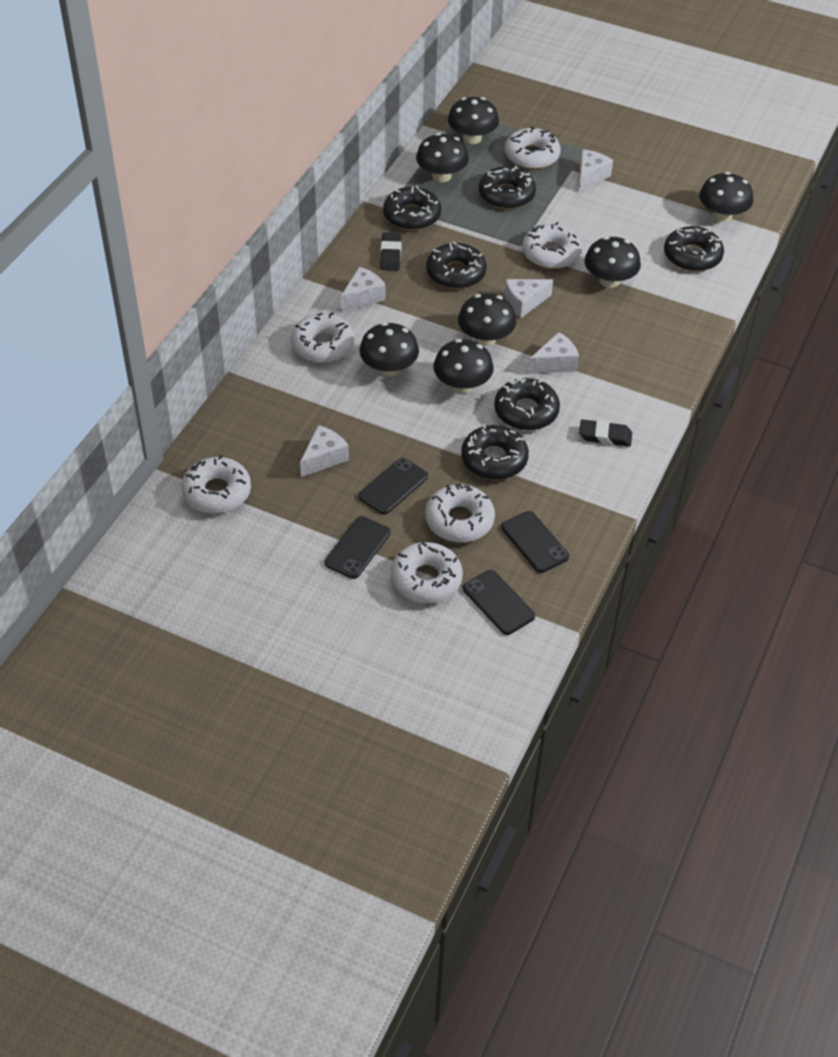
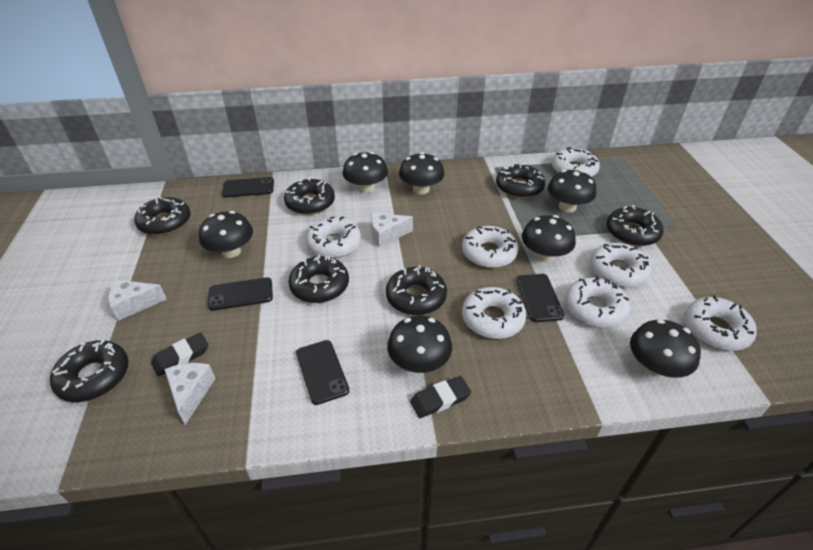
black donut: [383,186,441,231] [426,241,487,289] [461,424,529,480] [479,166,536,209] [494,378,560,430] [664,226,724,272] = 6 -> [50,339,129,402] [134,196,191,235] [284,177,335,215] [288,255,349,303] [386,265,447,315] [496,163,545,198] [606,205,664,246] = 7
white cheese: [300,425,349,477] [341,267,385,312] [505,279,553,318] [528,332,579,374] [578,149,613,192] = 5 -> [108,280,167,321] [164,363,215,425] [371,213,413,247] = 3
white donut: [182,455,251,514] [291,312,354,363] [391,542,463,603] [425,484,495,542] [505,126,561,169] [522,222,582,269] = 6 -> [306,216,361,258] [462,226,519,268] [462,287,526,339] [552,147,600,177] [565,276,630,328] [590,243,651,287] [684,295,757,351] = 7

